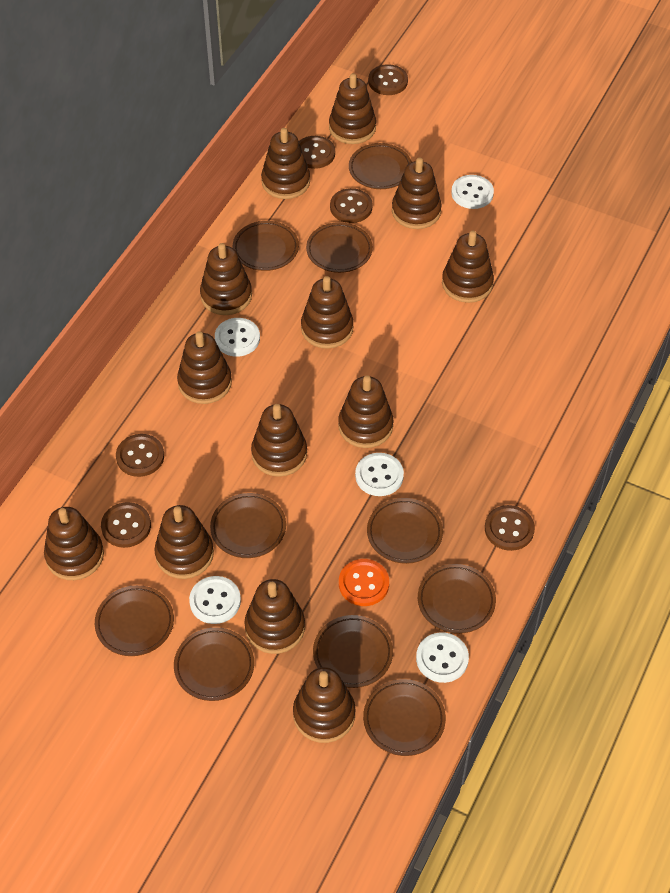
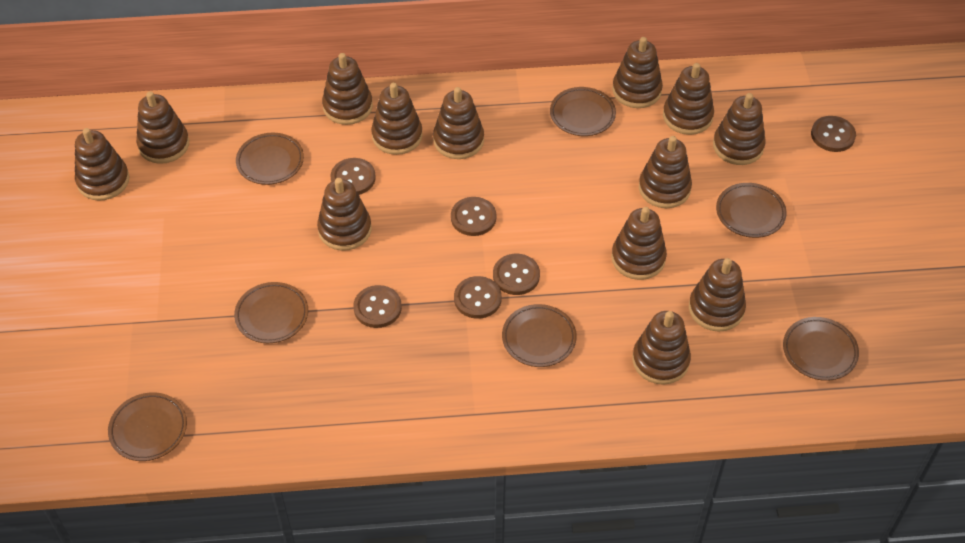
brown plate: [95,585,174,656] [174,627,254,701] [210,493,286,558] [233,221,299,271] [306,222,373,273] [313,615,393,688] [349,143,412,189] [363,679,446,756] [367,498,443,564] [418,564,496,634] = 10 -> [108,392,187,461] [234,282,308,343] [236,133,304,185] [502,304,577,367] [550,87,616,136] [716,183,787,238] [783,317,859,381] = 7
orange button: [339,559,389,606] = 1 -> none = 0
white button: [189,576,241,624] [215,318,260,357] [355,453,404,496] [416,632,469,683] [451,175,494,209] = 5 -> none = 0

